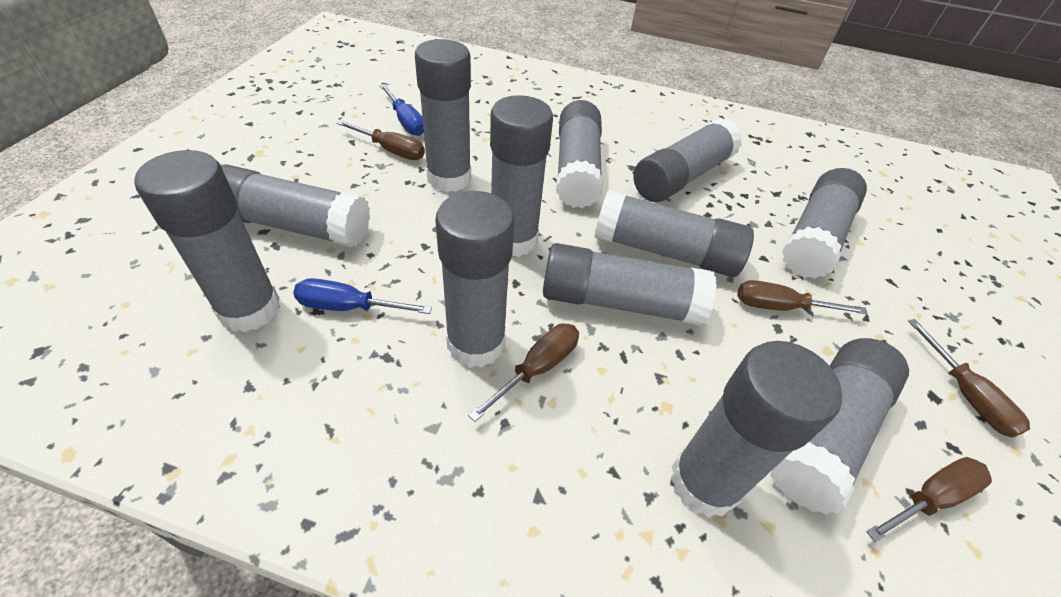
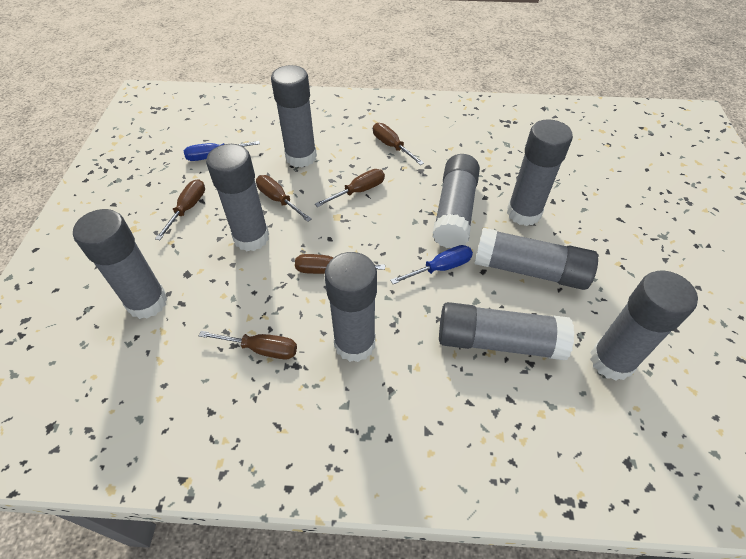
brown screwdriver: [336,120,425,160] [468,323,579,422] [738,280,868,314] [866,457,992,542] [908,319,1030,438] = 5 -> [155,179,205,240] [199,331,297,360] [256,175,312,222] [295,254,385,274] [315,169,385,207] [373,123,424,165] = 6
grey glue stick: [134,150,280,332] [221,164,370,247] [415,39,471,192] [435,191,515,368] [490,95,553,257] [543,243,717,326] [556,100,603,208] [595,190,754,277] [633,118,743,202] [670,341,842,518] [770,338,909,515] [782,168,867,279] = 12 -> [73,209,168,319] [206,144,269,251] [271,65,317,167] [325,252,377,362] [433,154,480,248] [439,302,574,360] [474,228,598,290] [507,119,573,226] [590,271,698,381] = 9

